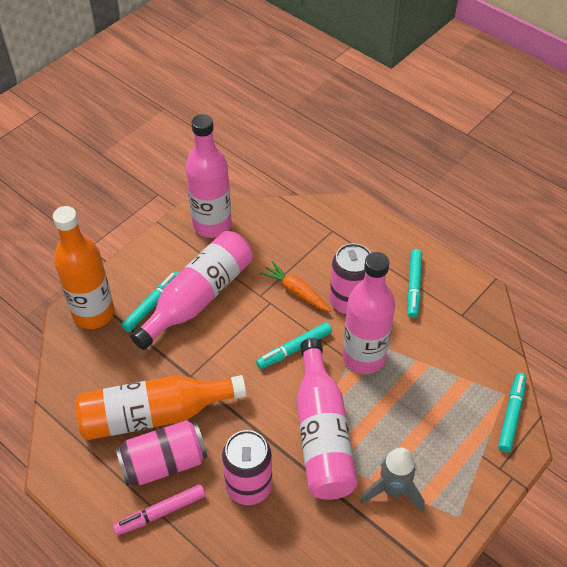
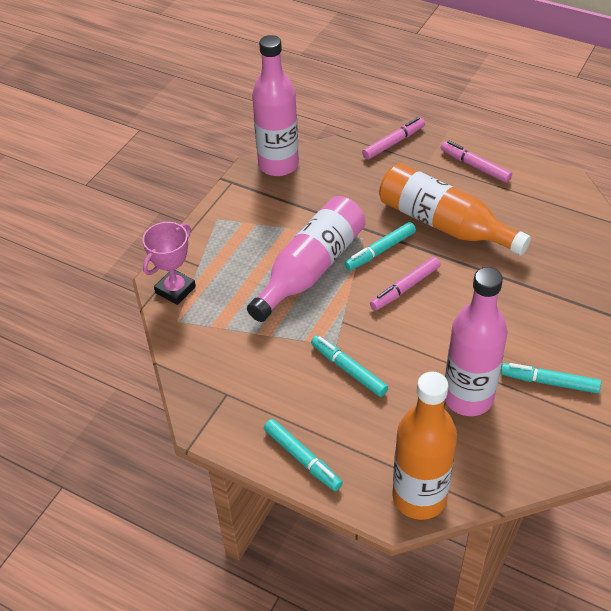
grey rocket: [360,447,425,513] = 1 -> none = 0
orange carrot: [260,261,331,312] = 1 -> none = 0
pink bottle: [130,231,253,350] [185,114,232,238] [296,338,358,500] [343,252,395,374] = 4 -> [247,196,366,322] [252,35,299,176] [445,267,508,416] = 3
pink can: [115,420,207,486] [222,430,272,505] [330,243,371,315] = 3 -> none = 0
pink marker: [113,484,206,536] = 1 -> [362,117,425,160] [370,257,441,311] [441,141,512,183] = 3
pink trophy: none = 0 -> [142,222,196,305] = 1

